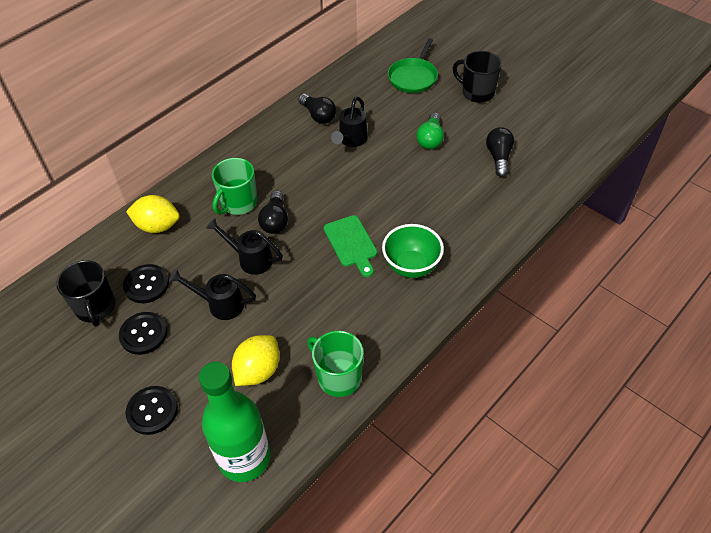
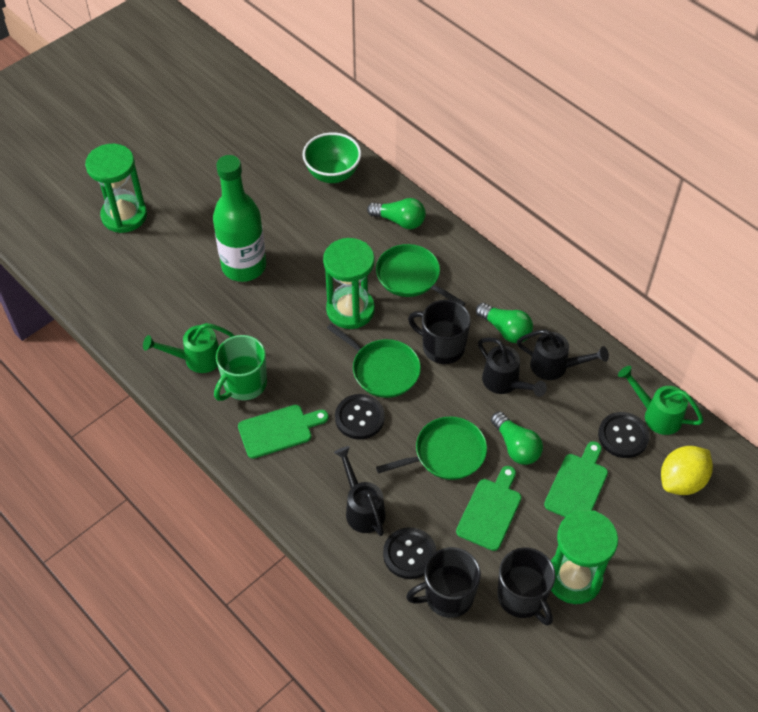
black light bulb: [258,190,288,234] [299,94,336,124] [486,127,514,177] = 3 -> none = 0
black mug: [56,260,116,326] [453,51,502,103] = 2 -> [406,547,481,618] [408,300,471,364] [498,547,556,626] = 3
green cutting board: [324,215,377,277] = 1 -> [238,405,329,459] [456,466,522,551] [544,441,608,517] = 3
green hourglass: none = 0 -> [85,144,147,233] [323,238,375,329] [551,510,618,604] = 3
green light bulb: [416,113,444,149] = 1 -> [367,198,426,229] [476,303,533,343] [491,412,543,465] = 3
green mug: [212,158,257,215] [307,331,364,397] = 2 -> [214,335,267,401] = 1
green pan: [388,38,438,93] = 1 -> [327,323,421,398] [376,244,466,306] [376,417,487,480] = 3
green watering can: none = 0 -> [143,323,235,373] [618,366,704,435] = 2
yellow lemon: [126,195,180,233] [232,335,280,386] = 2 -> [661,446,713,495] = 1

